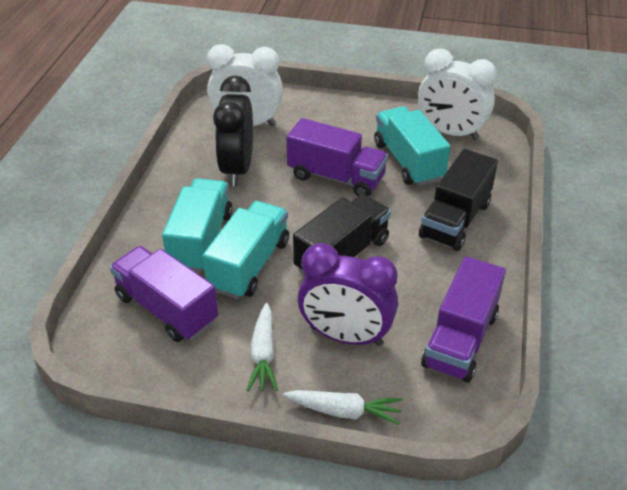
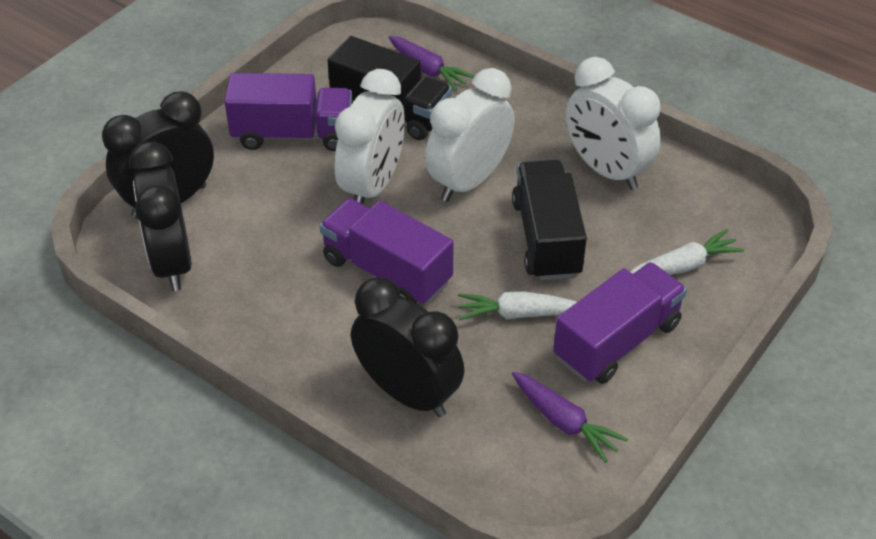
black clock: [213,75,253,186] = 1 -> [102,91,214,218] [129,141,192,291] [351,277,464,417] = 3
purple carrot: none = 0 -> [389,36,475,91] [512,372,628,463] = 2
purple clock: [297,243,398,346] = 1 -> none = 0
turquoise truck: [162,178,233,272] [202,201,289,299] [374,106,451,186] = 3 -> none = 0
white clock: [207,44,283,126] [418,49,497,140] = 2 -> [335,69,405,204] [425,68,515,202] [565,57,661,190] = 3

